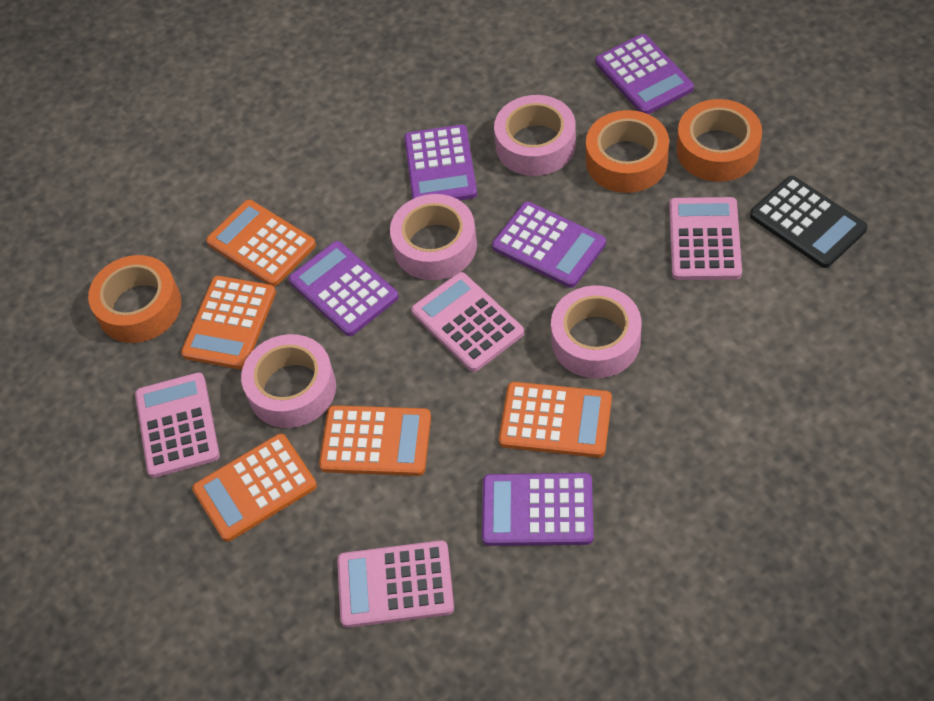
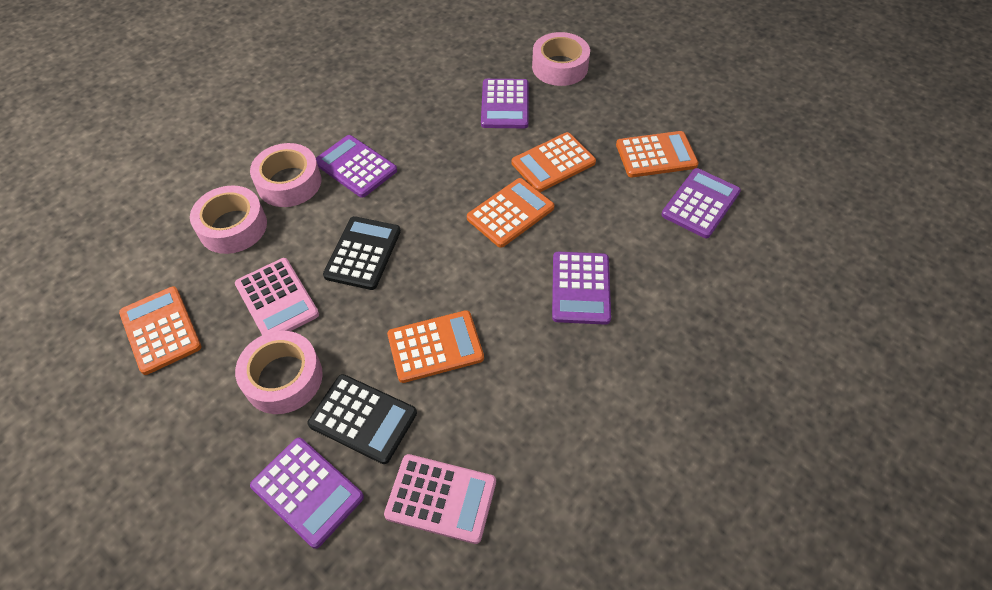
black calculator: [750,176,867,268] = 1 -> [307,374,417,464] [323,216,401,290] = 2
orange tape: [88,255,181,343] [586,110,669,193] [677,99,762,182] = 3 -> none = 0
pink calculator: [135,372,220,478] [337,540,454,628] [411,272,524,372] [669,197,742,280] = 4 -> [235,258,319,335] [384,454,496,544] = 2

